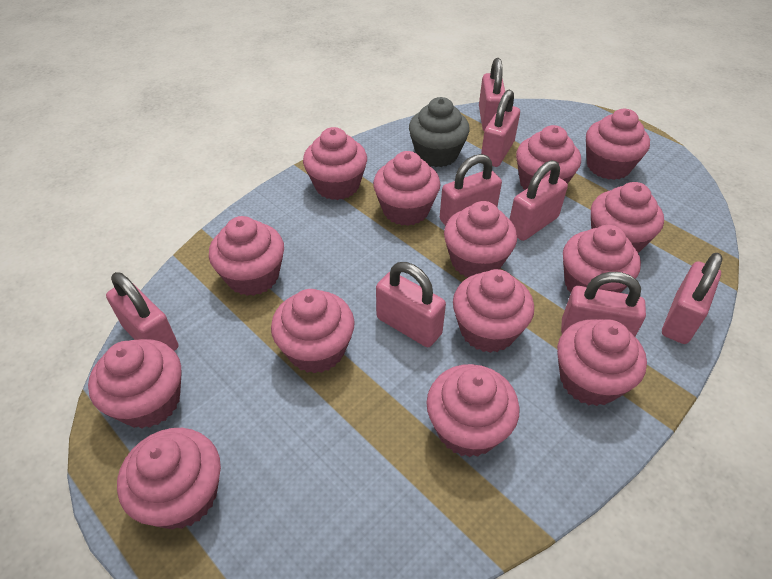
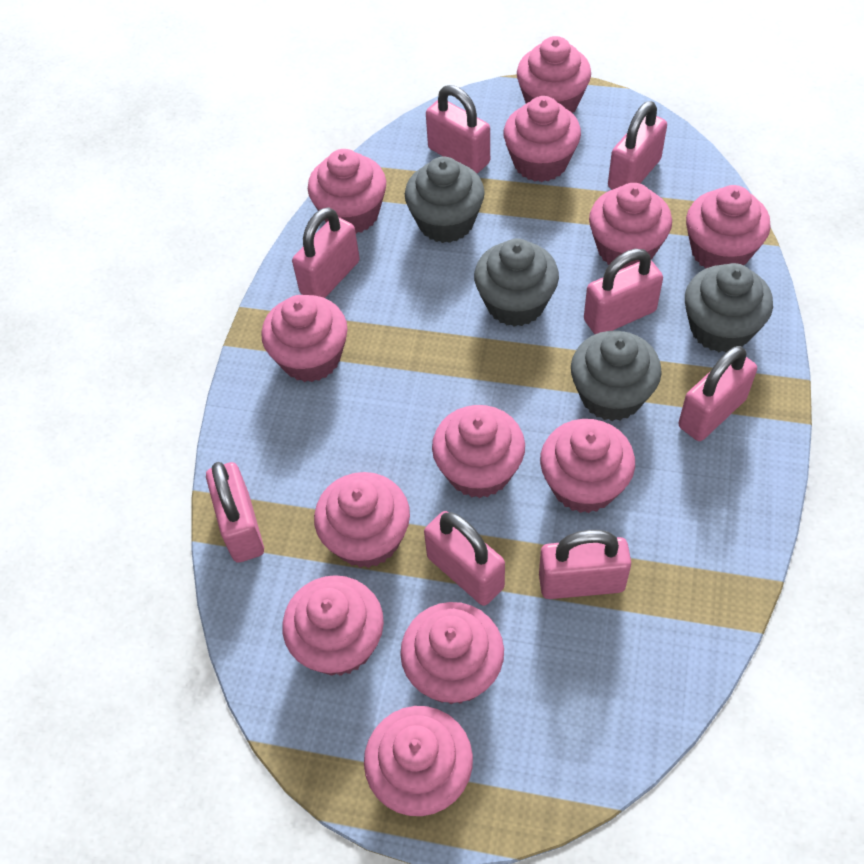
grey cupcake: [409,97,470,167] = 1 -> [405,156,485,243] [474,239,559,327] [571,331,662,421] [685,263,773,352] = 4
pink cupcake: [88,339,182,428] [117,428,221,529] [209,216,284,296] [271,289,355,374] [303,127,367,200] [373,151,440,226] [426,364,520,457] [444,201,517,277] [453,269,534,353] [516,125,581,190] [557,319,647,406] [563,225,641,293] [586,109,650,180] [591,182,664,253] = 14 -> [261,295,348,382] [282,575,384,676] [308,149,386,233] [314,472,410,568] [364,706,473,816] [400,602,504,704] [432,405,525,498] [504,96,581,182] [517,36,591,113] [540,419,635,513] [589,183,672,270] [686,185,771,269] = 12

